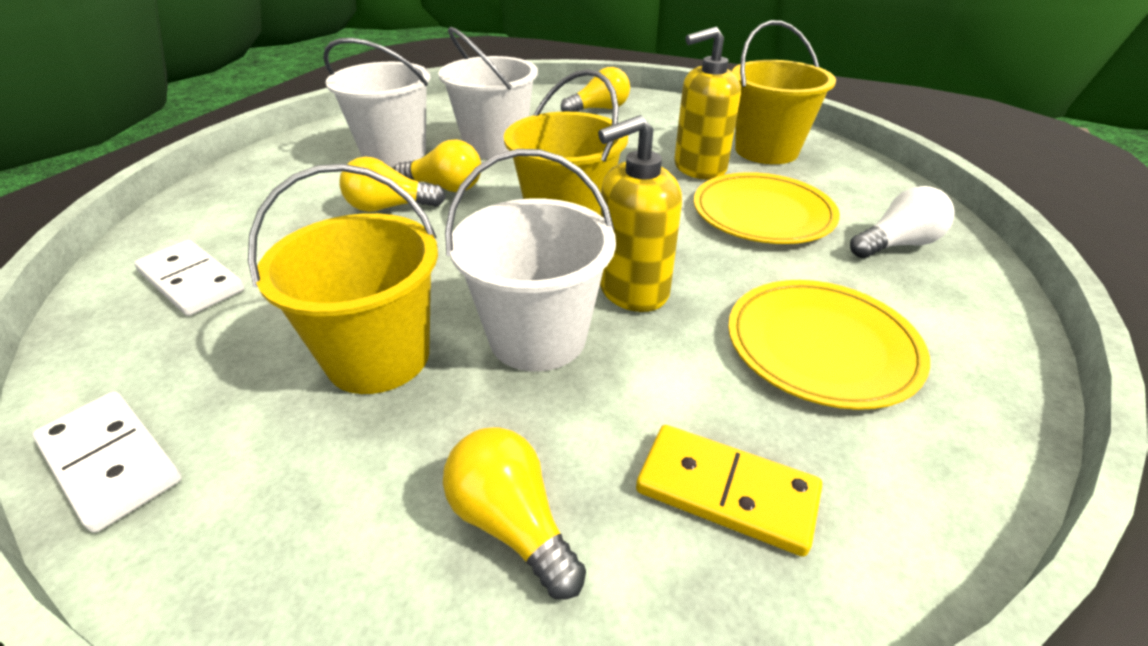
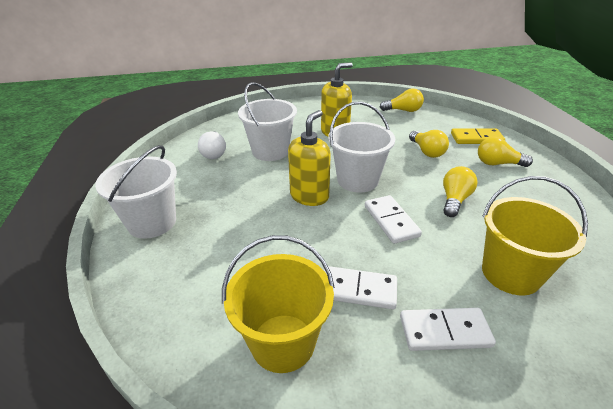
white domino: [32,392,182,533] [134,240,244,316] = 2 -> [323,266,397,309] [365,195,422,244] [400,308,496,351] = 3
yellow bucket: [248,164,438,394] [504,69,628,216] [732,20,836,164] = 3 -> [222,235,335,373] [482,176,588,295] = 2
yellow plate: [694,172,840,244] [728,280,930,410] = 2 -> none = 0

